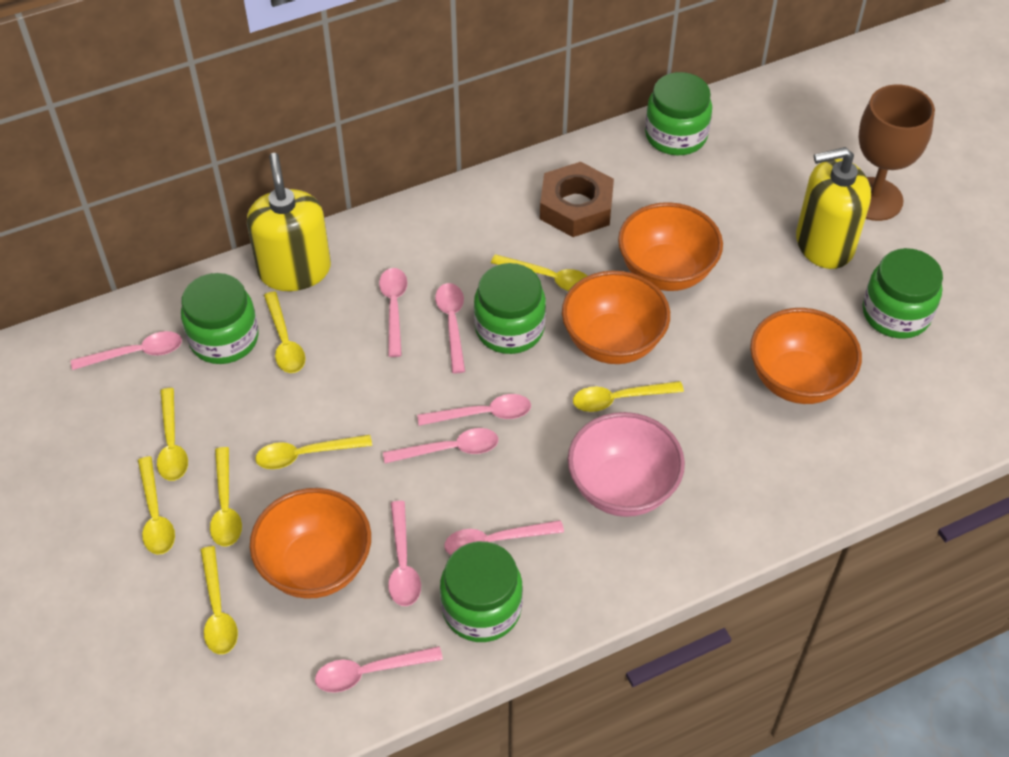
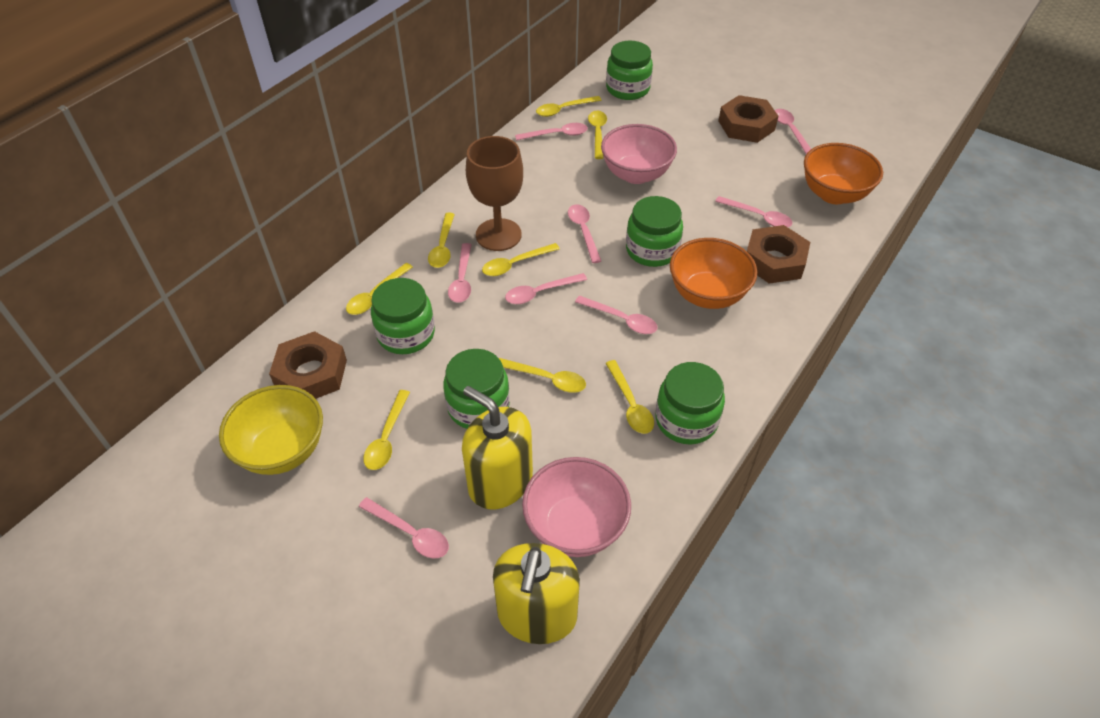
brown nut: [540,162,614,237] = 1 -> [269,331,347,399] [718,95,778,143] [747,225,810,284] = 3
orange bowl: [250,488,371,599] [562,271,670,364] [618,202,723,291] [750,308,862,404] = 4 -> [670,238,757,309] [804,143,883,204] = 2
pink bowl: [568,412,685,517] = 1 -> [522,457,631,557] [601,124,677,184] = 2
yellow bowl: none = 0 -> [219,385,323,475] = 1

